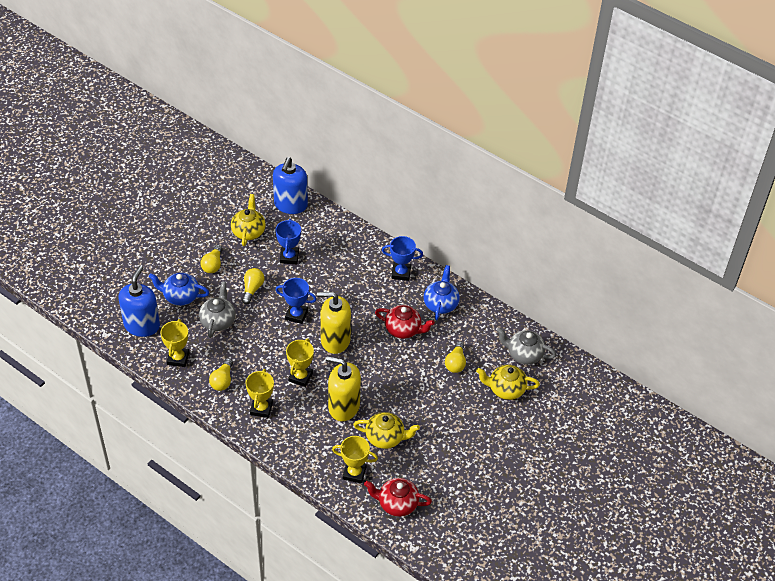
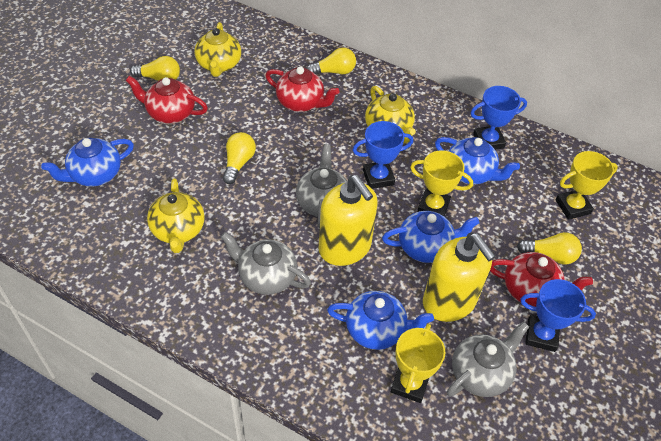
blue soap dispenser: [118,266,160,337] [273,157,308,214] = 2 -> none = 0
blue teapot: [149,273,210,306] [424,265,460,320] = 2 -> [41,138,134,187] [327,291,434,350] [382,211,480,263] [435,137,520,184] = 4
grey teapot: [199,282,236,338] [497,328,556,365] = 2 -> [221,232,311,295] [296,144,347,228] [447,321,529,397] = 3
red teapot: [364,478,432,517] [375,305,435,339] = 2 -> [126,76,208,124] [265,67,339,112] [490,252,593,307] = 3
yellow trophy: [160,319,190,367] [246,369,274,418] [286,339,314,387] [332,436,378,484] = 4 -> [391,324,445,403] [410,150,473,216] [556,151,618,220] = 3

